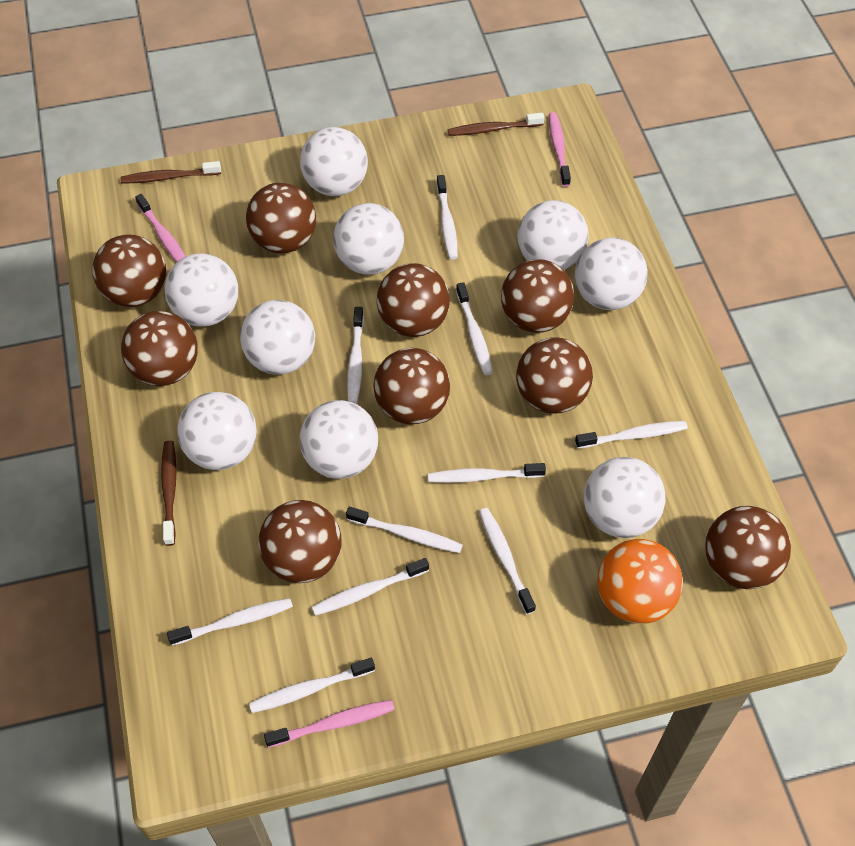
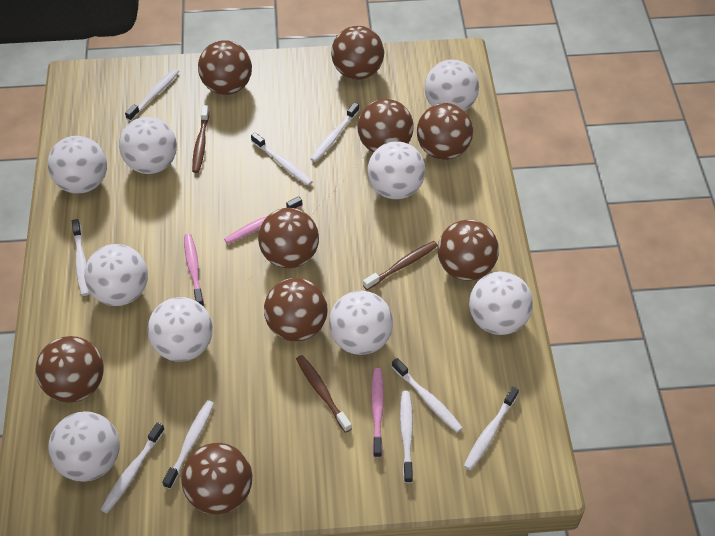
orange ball: [597,539,683,624] = 1 -> none = 0
white toothbrush: [167,598,293,646] [249,658,375,713] [312,558,429,616] [346,507,463,553] [347,307,364,404] [428,463,546,483] [436,175,458,260] [456,282,493,375] [479,508,536,614] [575,421,688,449] = 10 -> [72,219,89,296] [101,422,165,514] [125,68,179,121] [162,400,214,489] [251,132,313,186] [310,102,359,162] [392,358,463,433] [400,391,413,483] [464,387,519,470] = 9

